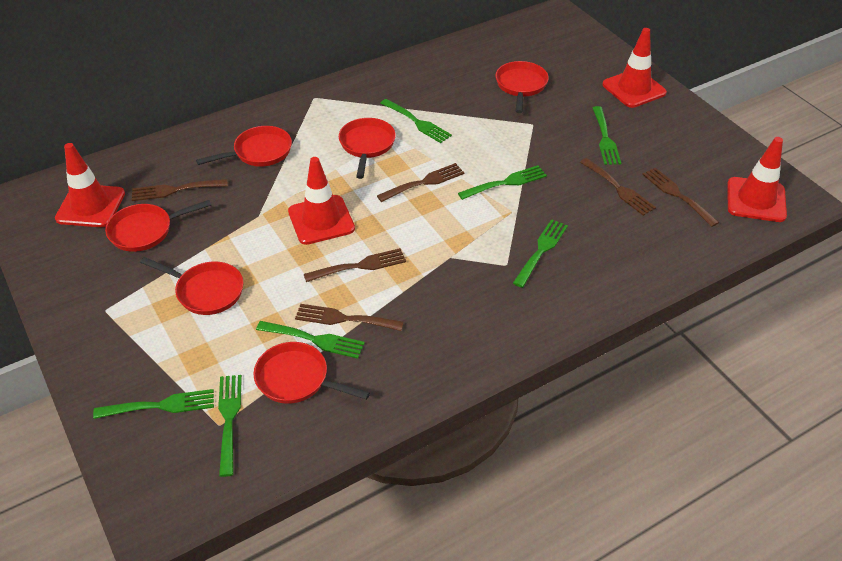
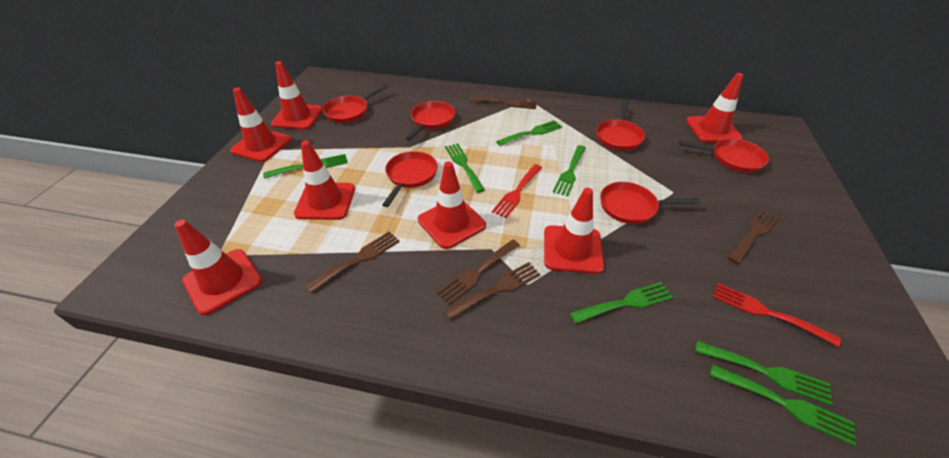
brown fork: [132,179,228,201] [295,304,404,331] [304,248,406,282] [377,163,465,202] [580,158,656,216] [642,168,719,227] = 6 -> [306,231,400,293] [436,240,520,305] [444,262,541,320] [470,97,537,109] [727,209,780,264] = 5
red fork: none = 0 -> [492,164,542,218] [713,283,841,347] = 2
red traffic cone: [55,143,125,227] [288,157,355,245] [602,28,667,108] [727,137,787,222] = 4 -> [175,220,262,315] [230,87,291,162] [271,61,323,130] [294,141,355,220] [418,161,486,249] [544,188,604,274] [686,73,743,142] = 7

